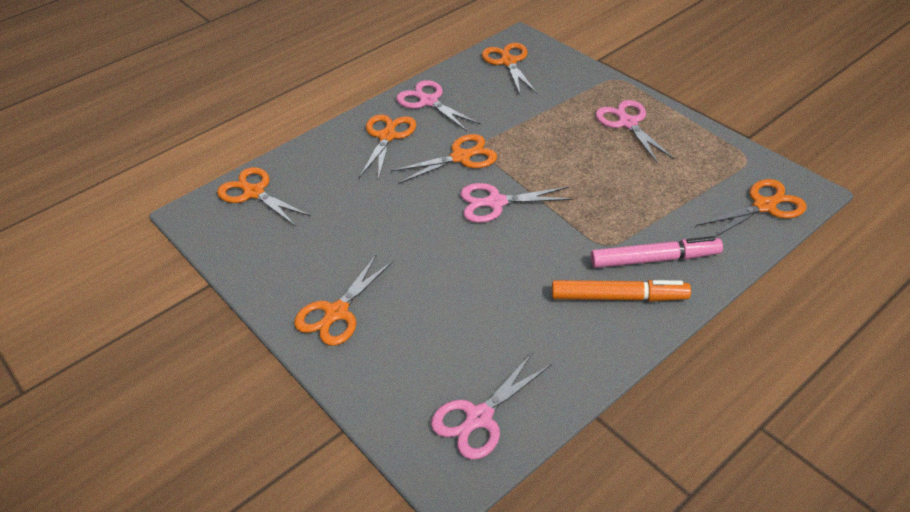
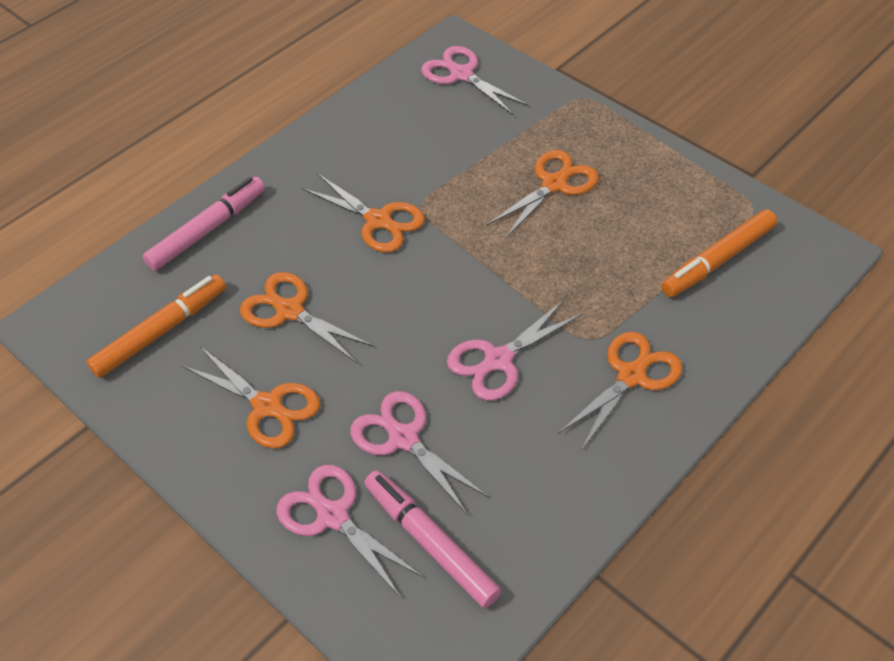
orange marker: [552,280,691,302] = 1 -> [86,274,226,378] [661,209,777,297] = 2
orange scissors: [217,167,311,226] [294,254,394,346] [359,114,416,181] [391,134,497,184] [482,43,537,94] [696,179,807,237] = 6 -> [181,346,320,449] [240,272,375,363] [302,173,425,253] [487,150,599,239] [558,331,683,451] = 5
pink marker: [591,236,723,268] = 1 -> [143,177,265,271] [364,470,501,608] = 2

